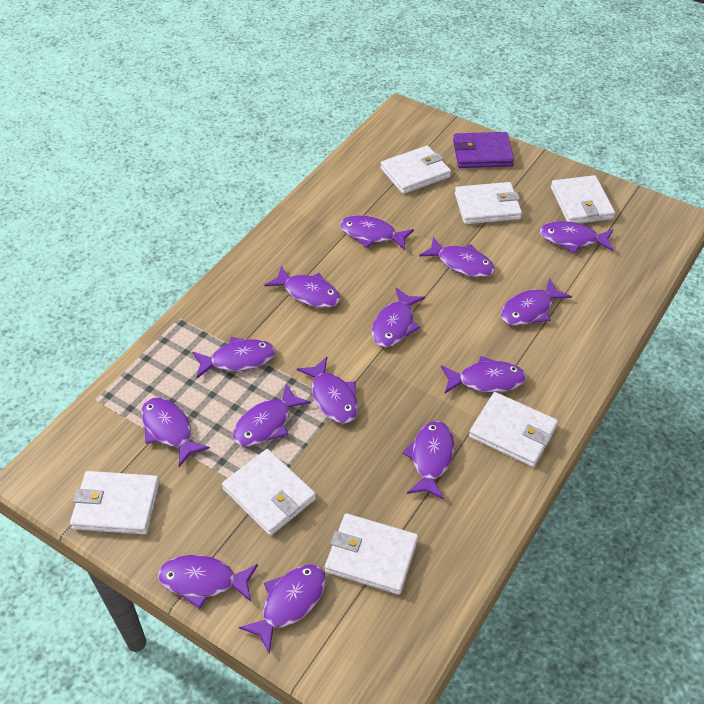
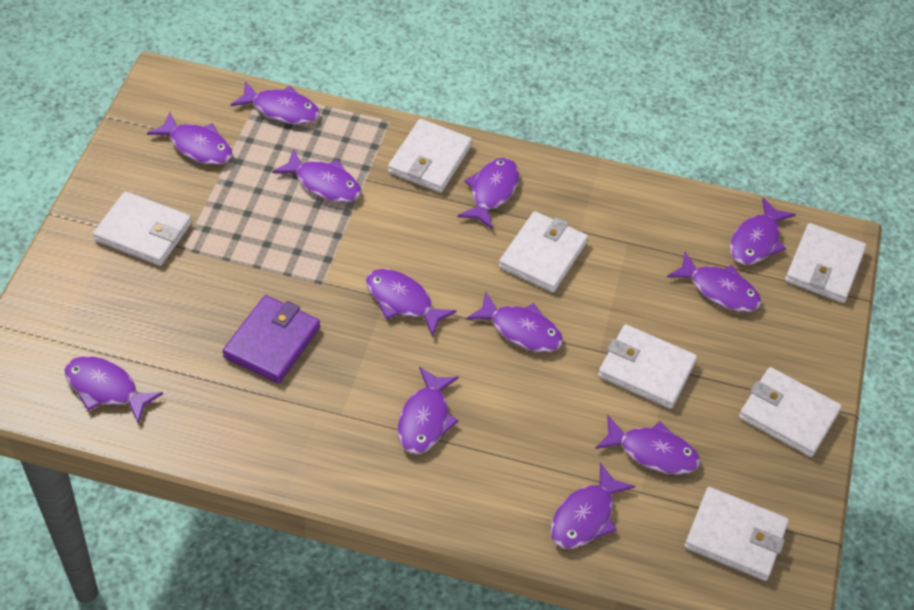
purple fish: [141,398,210,467] [158,555,258,609] [192,337,276,378] [233,383,311,447] [239,565,326,653] [265,266,341,308] [297,357,358,424] [340,215,414,250] [371,288,425,347] [403,421,454,500] [419,237,495,277] [441,356,526,393] [501,278,572,326] [539,221,614,253] = 14 -> [64,356,163,424] [147,112,232,165] [230,81,320,125] [272,149,361,203] [366,269,457,337] [398,367,459,454] [457,158,519,229] [466,292,563,352] [550,462,635,549] [595,415,700,475] [667,251,761,312] [730,198,796,265] = 12

